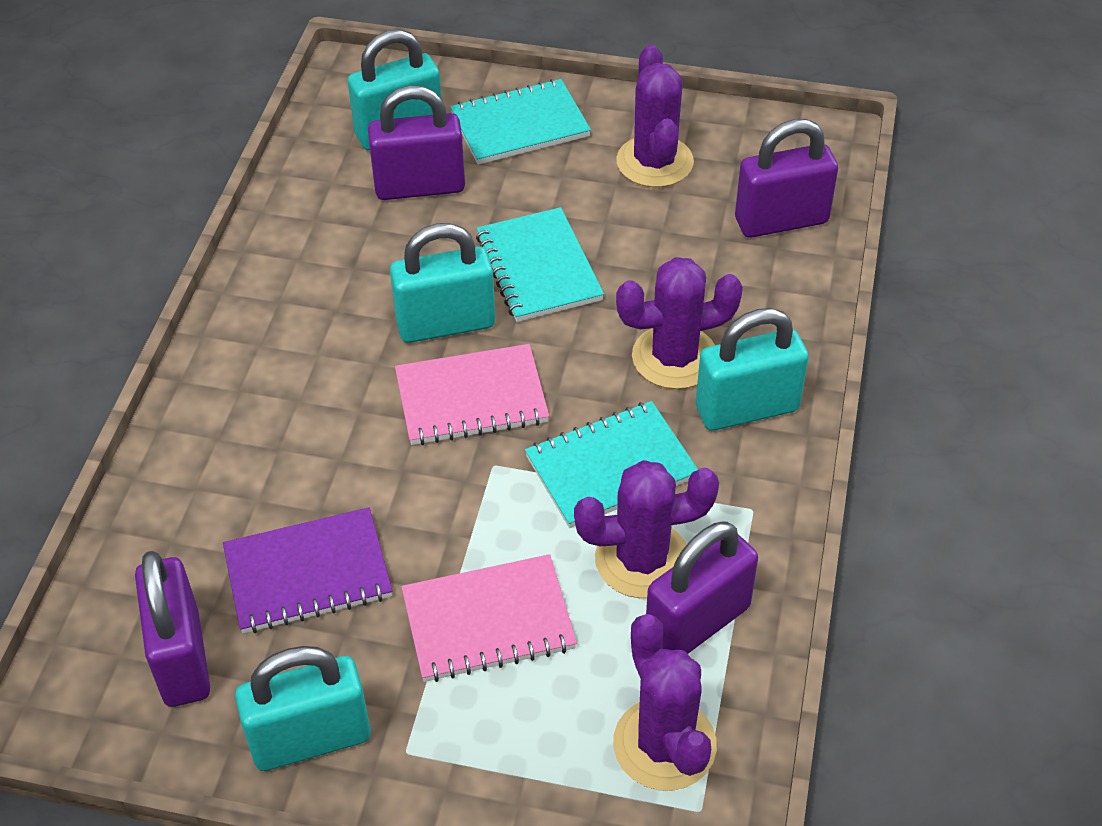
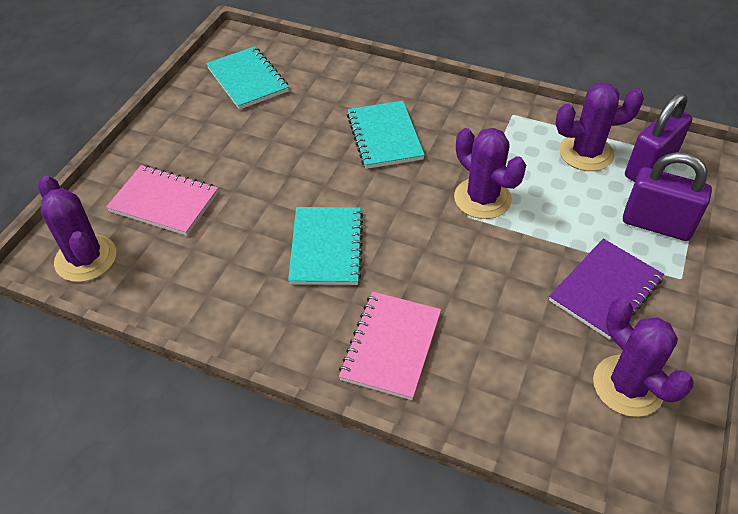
purple padlock: [135,551,210,707] [368,85,465,200] [646,521,758,654] [735,119,838,238] = 4 -> [623,152,712,241] [625,93,692,182] = 2
turquoise padlock: [235,646,371,771] [348,29,441,150] [390,223,495,343] [696,308,809,431] = 4 -> none = 0

